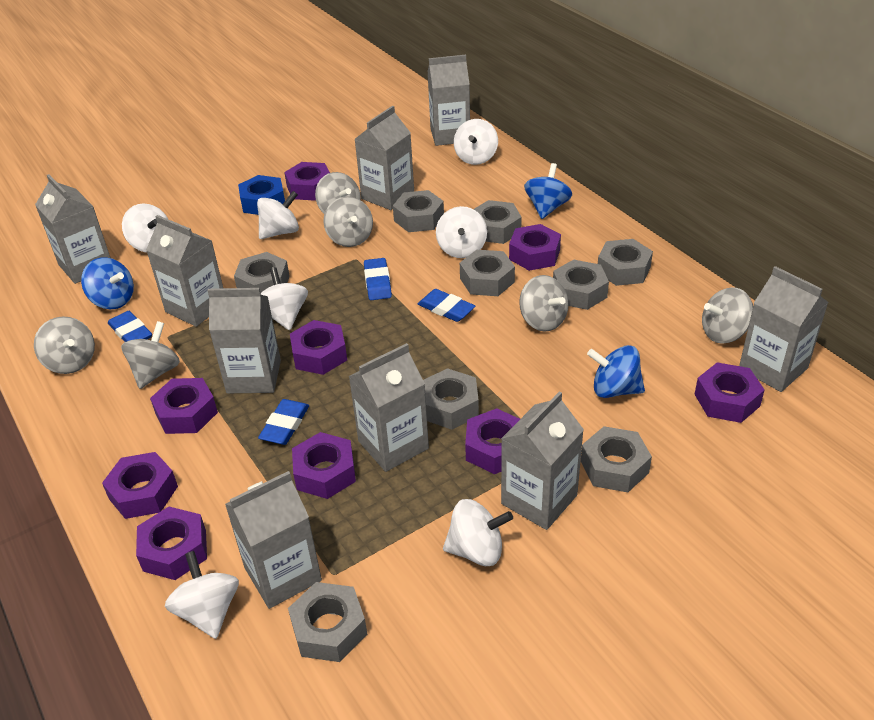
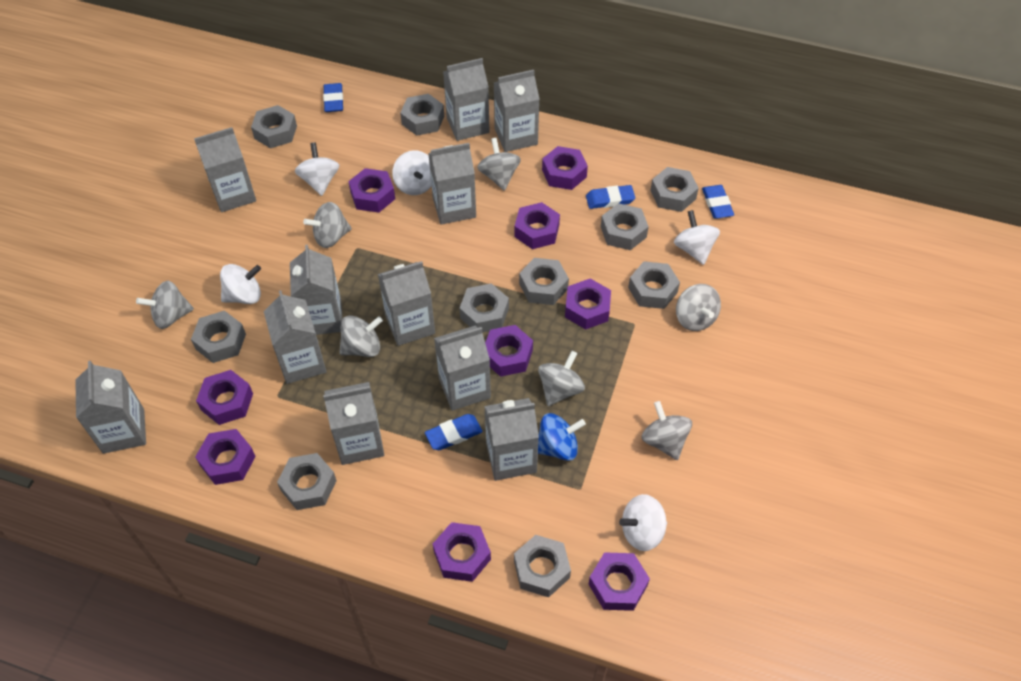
blue nut: [238,175,285,215] = 1 -> none = 0
blue spinning top: [81,257,134,309] [524,163,572,219] [587,345,645,398] = 3 -> [538,413,586,461] = 1
grey carton: [35,174,111,284] [146,215,223,327] [207,288,281,393] [225,471,322,609] [349,343,429,472] [355,106,414,210] [427,55,470,146] [501,391,584,530] [739,266,829,392] = 9 -> [75,361,146,454] [194,127,256,212] [264,290,327,384] [290,245,343,335] [323,382,384,465] [378,261,435,346] [428,143,476,225] [434,326,491,411] [443,58,490,141] [484,398,539,481] [494,70,540,152] = 11
grey nut: [234,252,290,293] [288,582,367,662] [393,190,444,232] [423,368,479,430] [460,250,515,296] [474,200,522,244] [553,260,609,310] [581,426,652,492] [598,239,653,286] = 9 -> [191,311,246,363] [251,105,297,148] [277,453,337,510] [400,94,444,136] [459,283,509,332] [514,535,571,597] [519,258,569,305] [601,203,649,250] [628,261,680,309] [650,167,699,212] = 10
grey spinning top: [34,316,95,374] [121,321,180,389] [315,172,361,214] [323,196,373,247] [519,275,569,332] [702,287,753,344] = 6 -> [136,281,194,329] [303,202,352,248] [339,316,383,357] [477,138,521,191] [538,351,585,406] [642,401,692,460] [676,284,721,331] = 7
white spinning top: [122,203,168,252] [165,551,239,639] [257,191,299,239] [261,267,308,330] [436,206,487,258] [443,499,513,566] [454,119,498,165] = 7 -> [220,264,261,304] [295,142,339,196] [392,150,432,195] [619,494,667,551] [674,210,720,265] = 5

